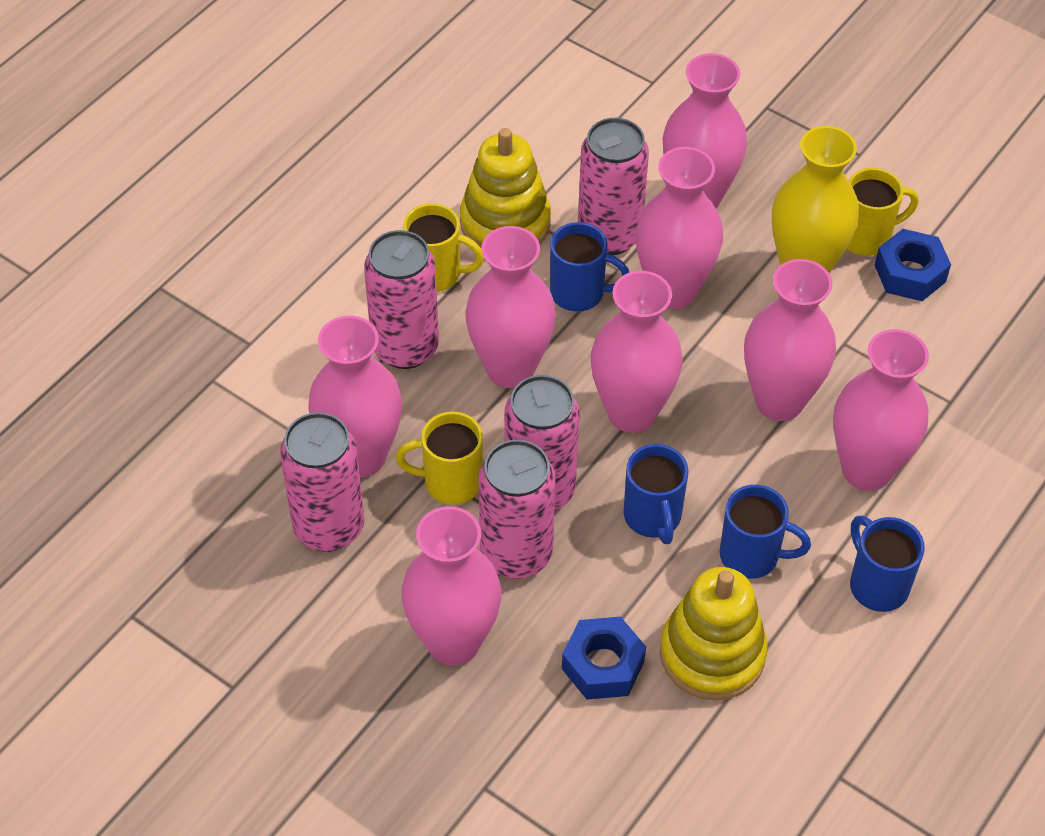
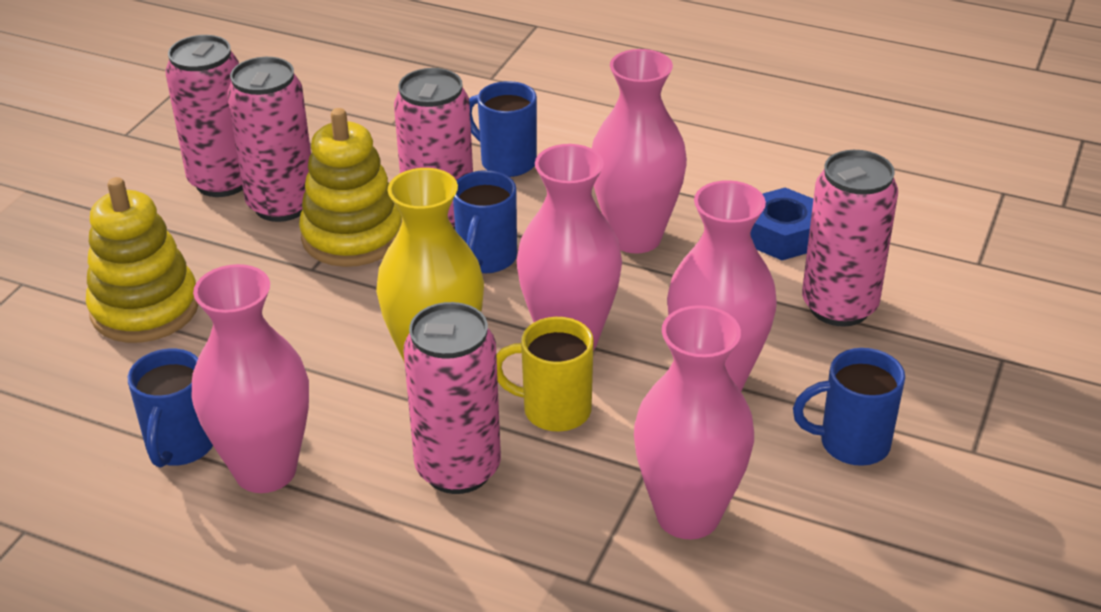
blue nut: [562,617,646,700] [875,229,951,301] = 2 -> [750,188,813,260] = 1
pink vase: [308,316,402,477] [401,506,502,666] [465,226,556,388] [590,271,683,433] [635,147,723,309] [662,53,747,209] [744,259,836,421] [833,329,929,491] = 8 -> [192,264,309,493] [517,144,622,351] [592,49,687,254] [634,305,754,539] [667,180,777,391] = 5
yellow mug: [396,411,483,504] [403,203,484,292] [847,168,919,256] = 3 -> [496,317,594,432] = 1

